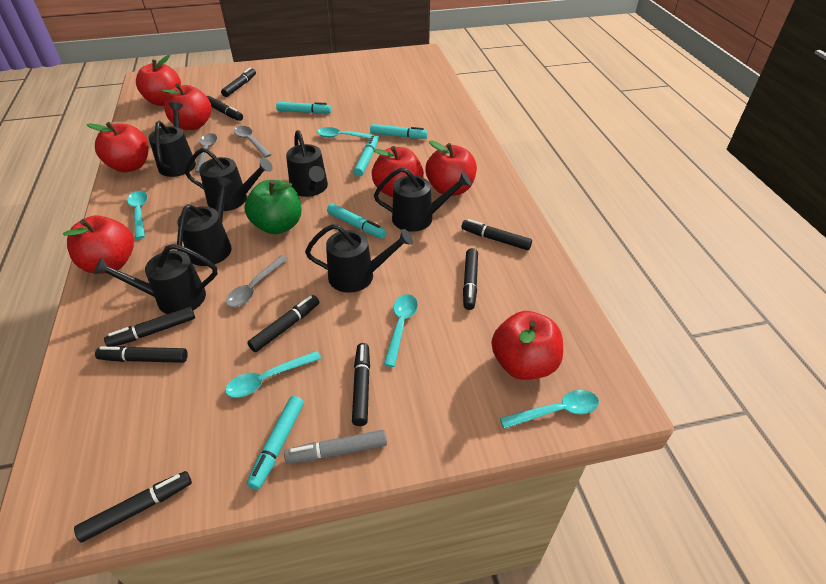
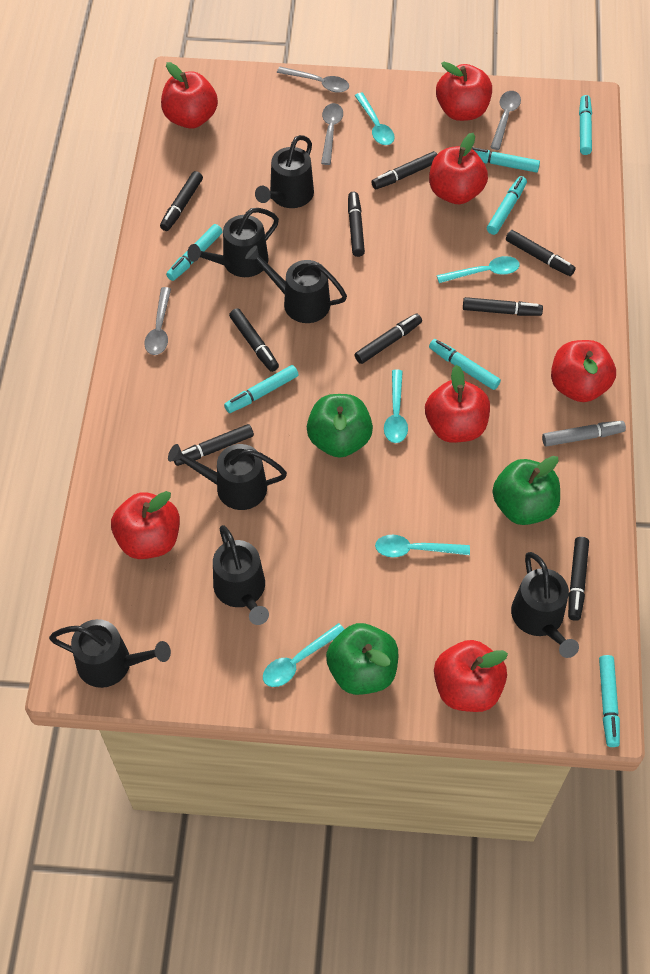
green apple: [244,180,302,234] = 1 -> [307,394,373,458] [326,623,398,695] [492,456,560,525] = 3
grey spoon: [195,133,217,173] [226,255,288,307] [234,126,271,158] = 3 -> [144,287,171,355] [277,67,349,93] [321,103,343,165] [490,91,521,150] = 4
turquoise marker: [247,396,304,490] [276,102,331,113] [327,204,386,239] [354,136,378,176] [370,124,428,139] = 5 -> [166,224,223,281] [224,365,299,413] [429,339,501,390] [472,147,540,173] [487,176,527,235] [579,95,592,155] [599,655,620,747] = 7

